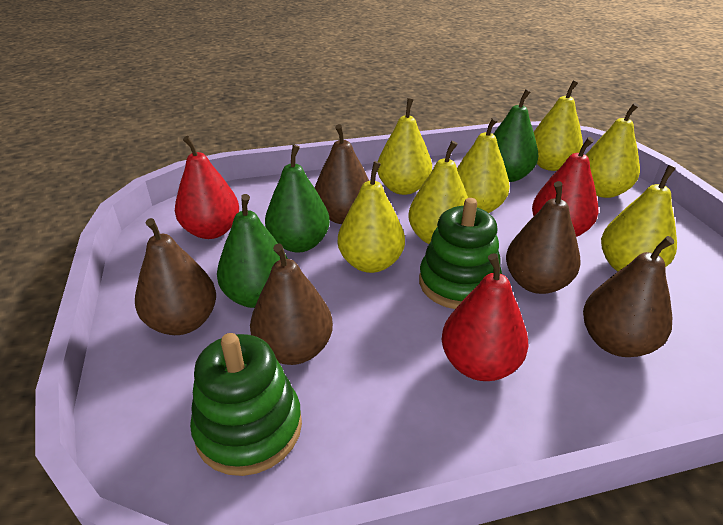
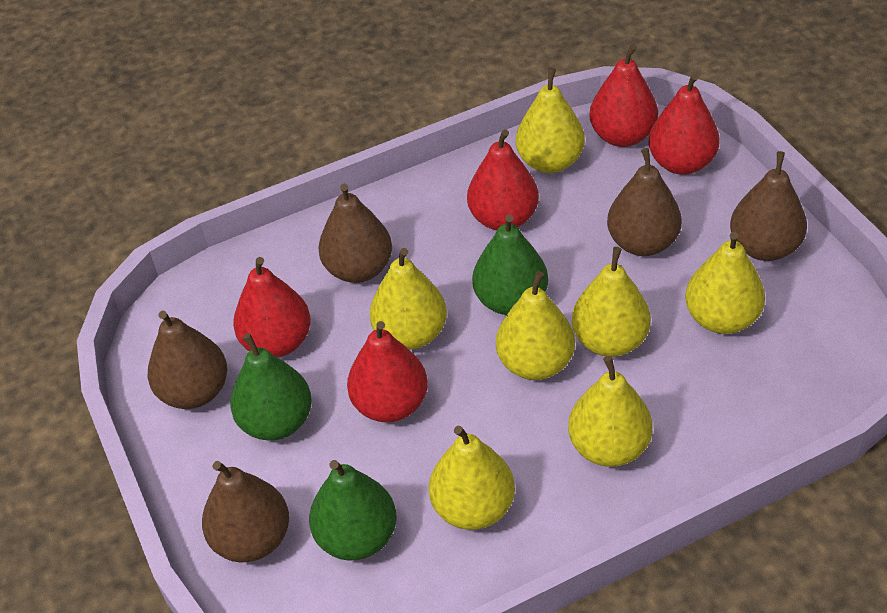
green stacking toy: [190,333,302,476] [419,198,502,309] = 2 -> none = 0
red pear: [175,136,239,239] [442,253,528,381] [532,137,598,237] = 3 -> [233,257,311,358] [347,321,428,423] [467,129,539,230] [589,44,658,147] [649,73,720,175] = 5

